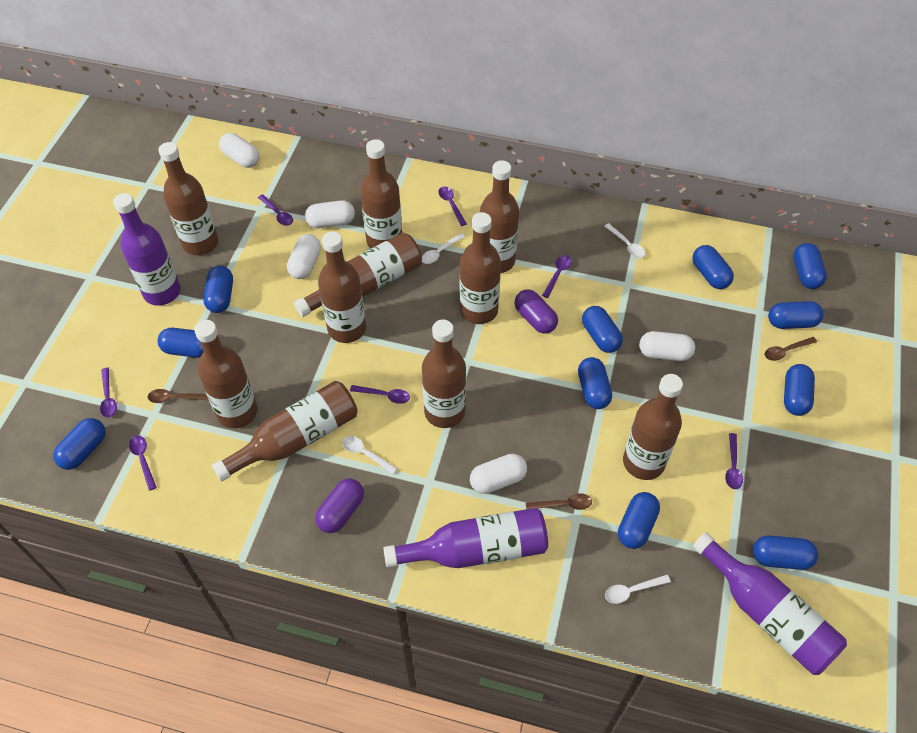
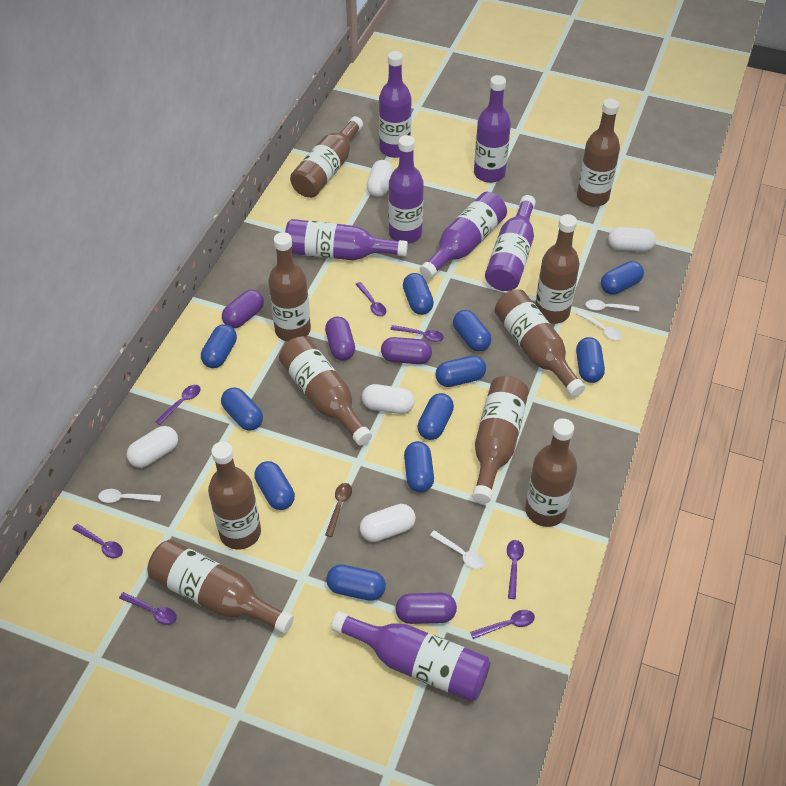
brown spoon: [148,389,209,403] [526,493,592,510] [765,337,817,361] = 3 -> [325,483,352,537] = 1
purple bottle: [113,193,181,306] [383,508,548,568] [693,532,847,675] = 3 -> [285,219,408,260] [331,611,490,702] [379,51,412,158] [388,135,424,244] [420,192,507,279] [474,75,511,183] [485,195,536,291] = 7
purple capsule: [315,479,364,533] [514,289,558,334] = 2 -> [222,289,264,328] [325,316,355,361] [381,337,432,364] [396,593,457,624] = 4

